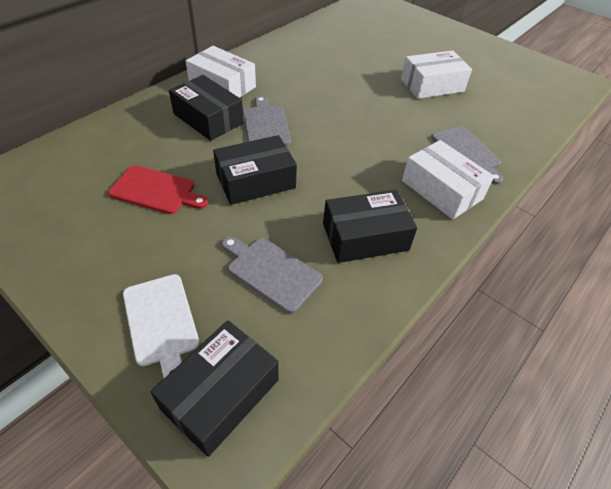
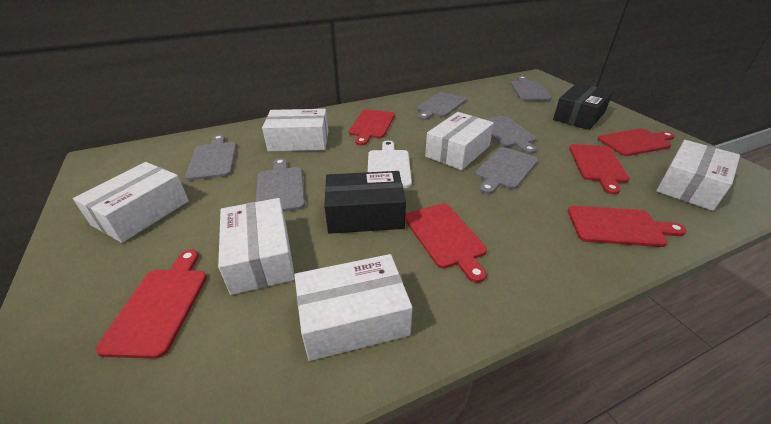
black box: [150,320,279,457] [169,75,244,141] [213,135,297,205] [323,190,417,263] = 4 -> [324,171,406,234] [553,83,613,130] = 2
grey cutting board: [222,236,323,313] [243,96,291,146] [431,126,503,184] = 3 -> [185,135,237,180] [256,158,305,212] [417,92,466,120] [475,147,538,194] [484,116,536,154] [511,76,552,101] = 6
red cutting board: [108,165,208,214] = 1 -> [95,249,207,359] [349,110,395,146] [405,203,487,283] [568,206,686,247] [569,144,630,194] [598,129,674,156] = 6
white box: [186,46,256,98] [401,50,472,99] [402,140,494,220] = 3 -> [73,162,189,243] [218,198,295,295] [262,109,328,152] [295,254,413,361] [425,112,494,170] [656,140,740,211] = 6

